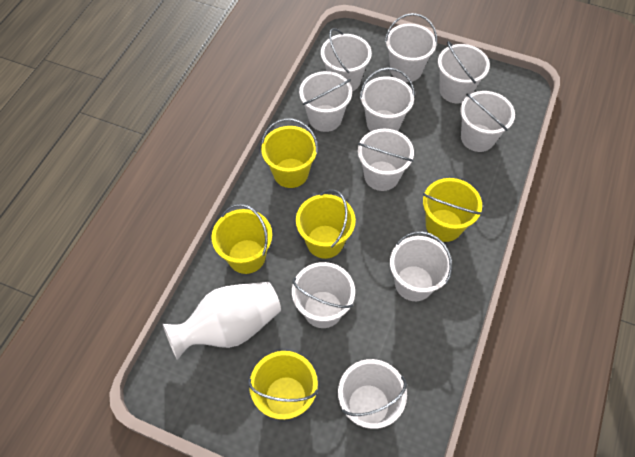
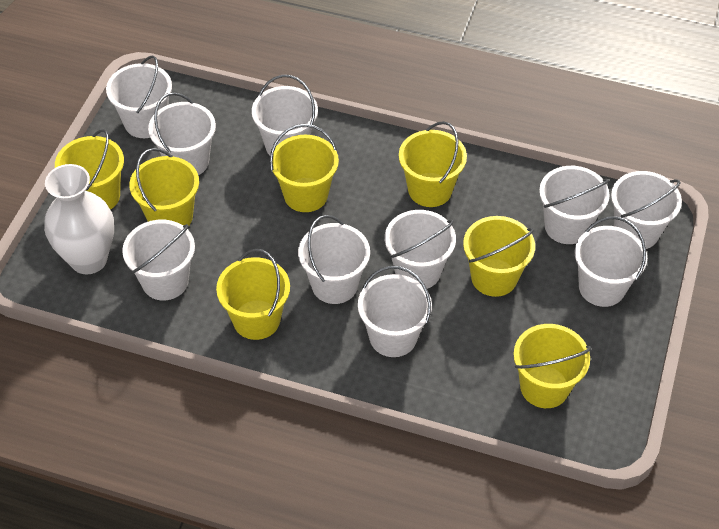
yellow bucket: [212,204,272,274] [248,351,319,420] [261,118,318,188] [296,189,356,259] [423,178,482,242] = 5 -> [55,129,124,210] [129,148,199,226] [216,249,290,340] [270,124,339,212] [399,121,467,207] [463,216,535,297] [513,324,591,408] = 7

